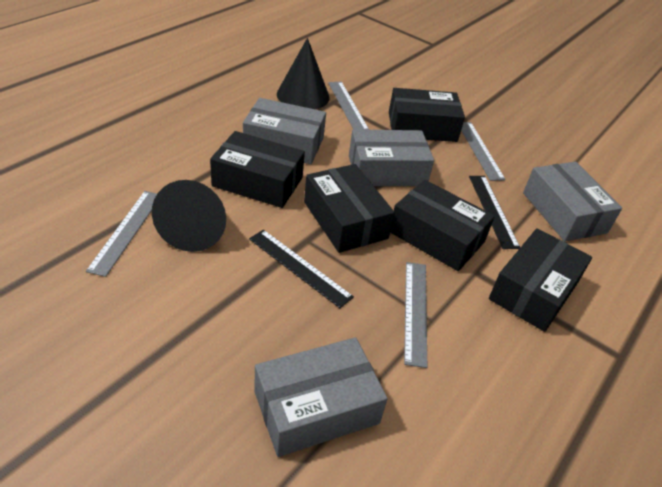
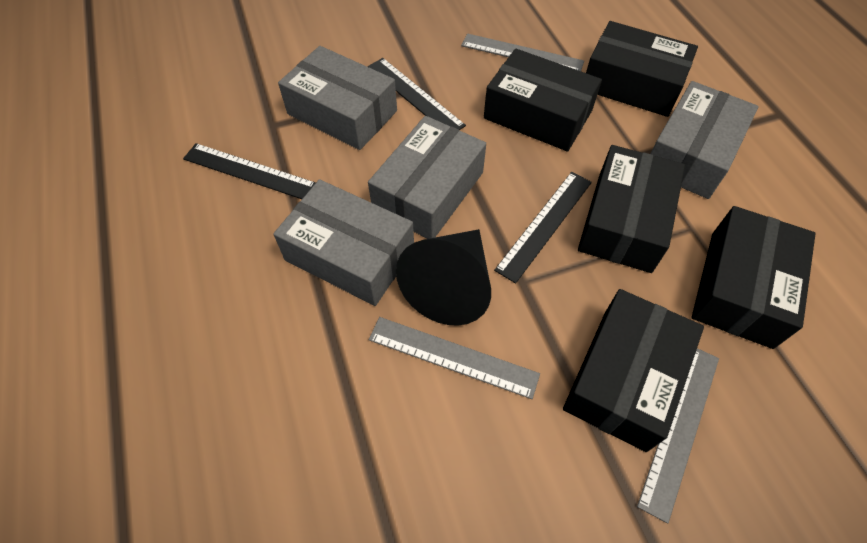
black cone: [152,180,226,252] [277,38,330,109] = 2 -> [396,229,491,325] = 1
black ruler: [249,230,354,308] [469,176,520,249] = 2 -> [183,143,316,199] [367,58,466,130] [494,172,592,284] = 3
grey ruler: [86,191,157,277] [328,81,369,130] [404,262,427,368] [461,122,506,181] = 4 -> [369,317,540,399] [461,34,584,71] [637,348,719,523] = 3

